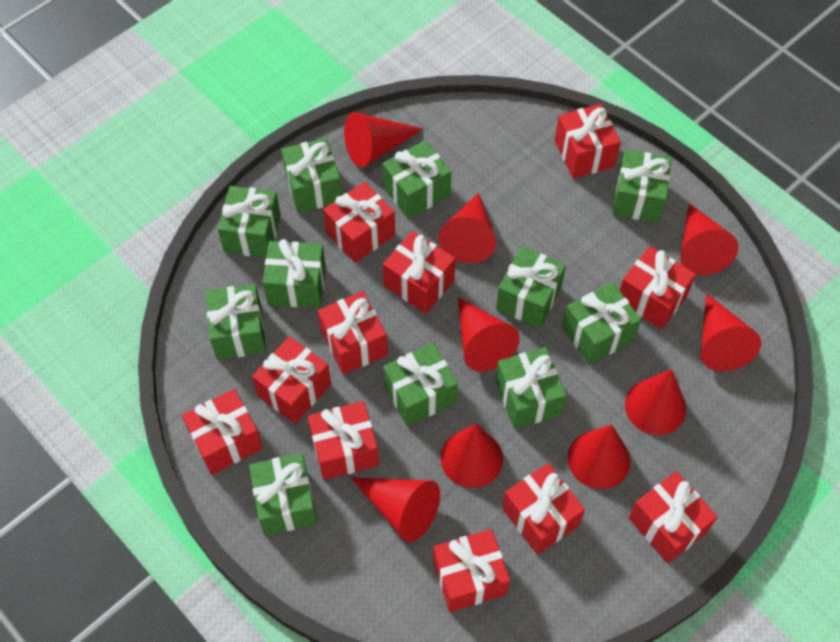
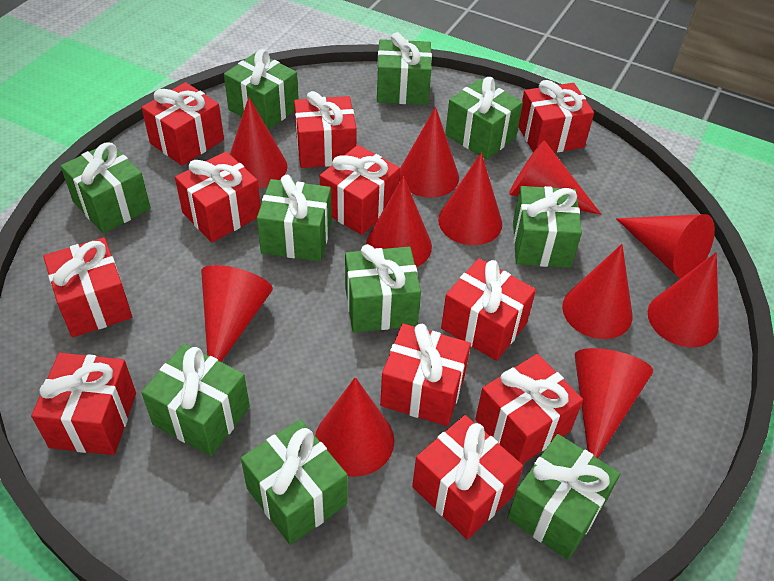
green gift: [206,284,266,360] [218,186,281,258] [249,453,317,536] [263,239,326,308] [281,138,342,213] [382,140,451,219] [383,343,458,427] [495,347,567,429] [496,246,566,328] [562,282,641,365] [612,150,672,223] = 11 -> [61,142,151,234] [141,344,250,456] [224,49,299,130] [241,419,347,545] [257,175,332,261] [345,244,421,332] [377,32,432,105] [445,77,523,160] [507,434,620,560] [513,186,582,268] = 10
red cone: [344,112,423,168] [350,477,440,542] [439,193,496,263] [441,423,503,488] [458,297,520,371] [568,424,630,489] [625,369,686,435] [680,204,739,275] [701,293,761,371] = 9 -> [201,265,273,362] [230,97,287,188] [315,377,394,477] [366,176,432,267] [399,107,459,198] [438,152,502,245] [509,140,602,215] [562,244,633,339] [575,348,653,458] [616,214,715,279] [648,252,719,347] = 11

